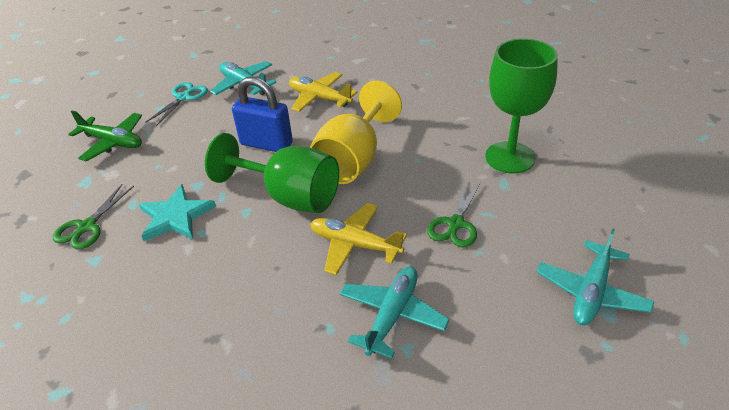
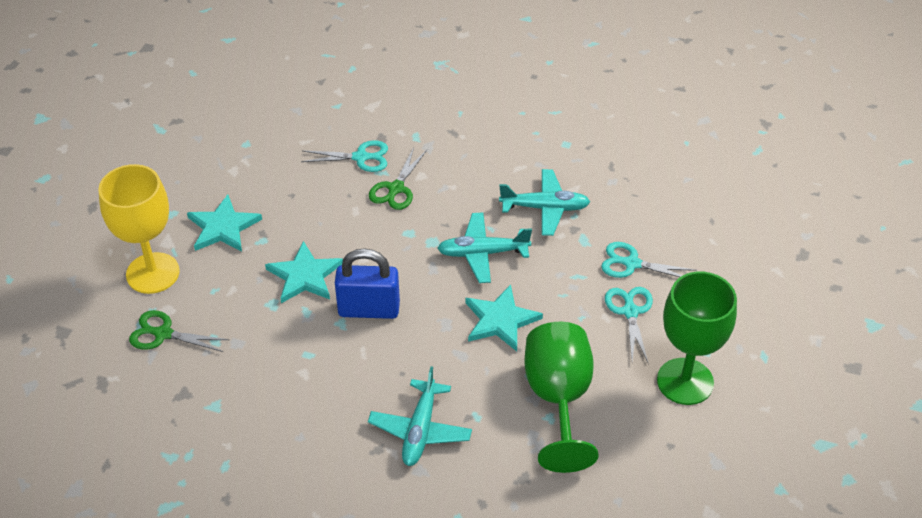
green plane: [68,110,142,162] = 1 -> none = 0
turquoise scissors: [146,82,208,126] = 1 -> [301,140,388,172] [601,242,697,278] [605,287,653,364] = 3
turquoise star: [139,184,216,241] = 1 -> [187,195,262,252] [265,241,343,303] [465,285,543,351] = 3
yellow plane: [289,72,358,112] [310,203,407,275] = 2 -> none = 0

